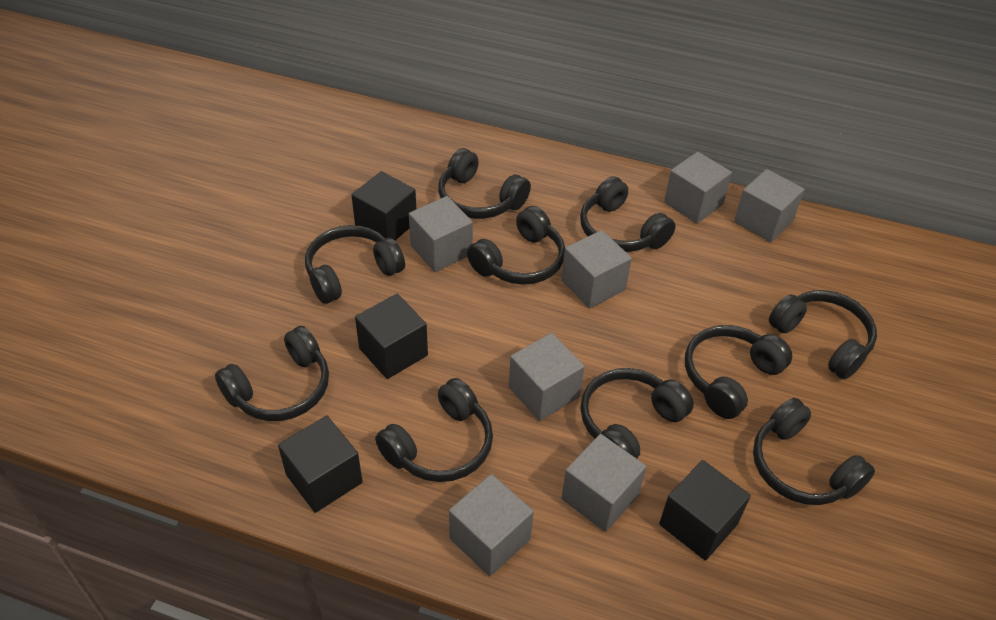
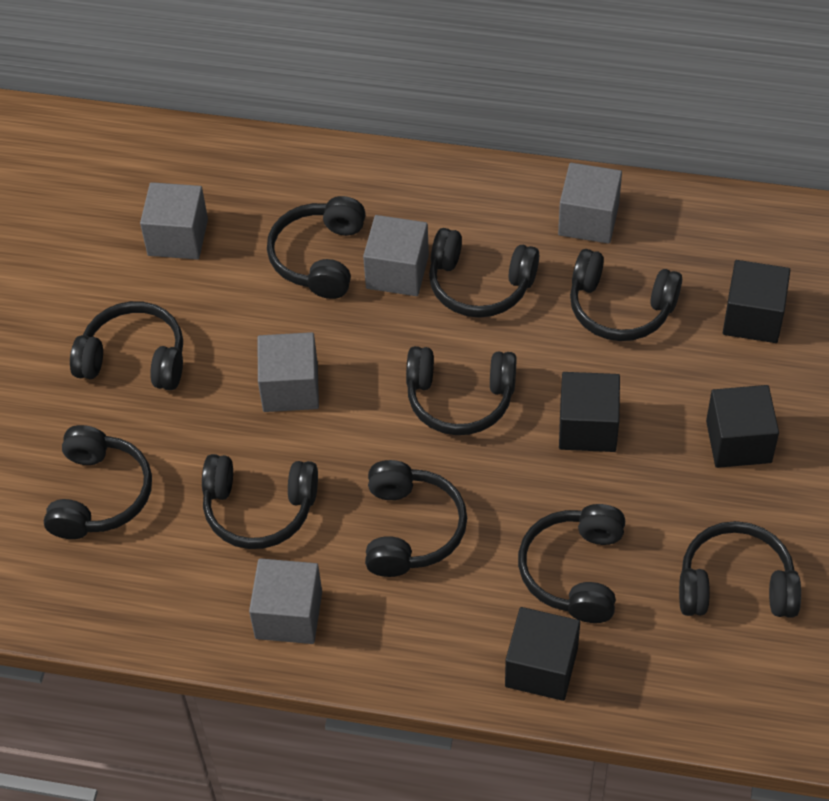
grey cube: [409,196,473,272] [449,474,534,576] [509,333,585,421] [561,230,632,308] [561,434,647,532] [664,152,732,224] [734,169,805,242] = 7 -> [140,182,208,260] [249,558,322,644] [258,332,319,412] [363,215,429,296] [558,163,622,244] = 5

